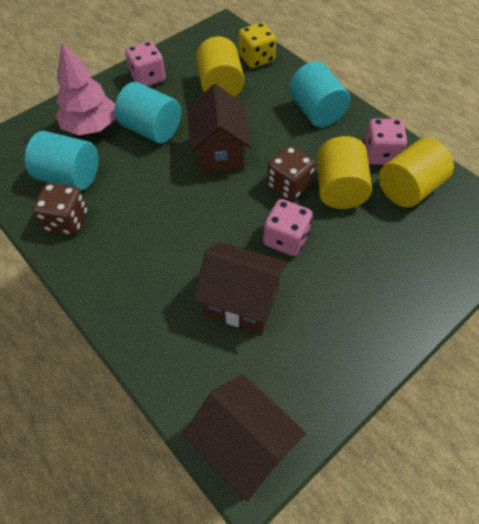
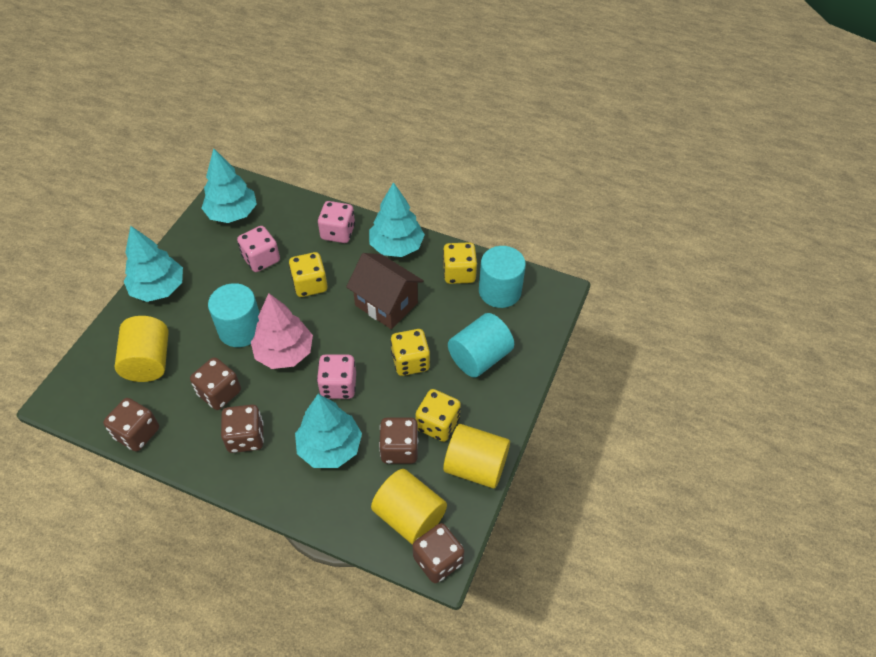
brown dice: [33,183,88,235] [267,146,316,201] = 2 -> [103,398,159,452] [190,357,241,410] [221,405,264,453] [379,418,418,464] [413,523,464,583] = 5
brown house: [183,374,306,502] [187,84,251,174] [194,242,287,334] = 3 -> [346,253,424,329] = 1
turquoise tree: none = 0 -> [124,226,183,302] [202,148,257,223] [295,394,362,468] [369,182,425,257] = 4
yellow dice: [239,23,276,68] = 1 -> [289,252,328,297] [390,329,430,376] [415,389,461,442] [443,242,477,284] = 4

